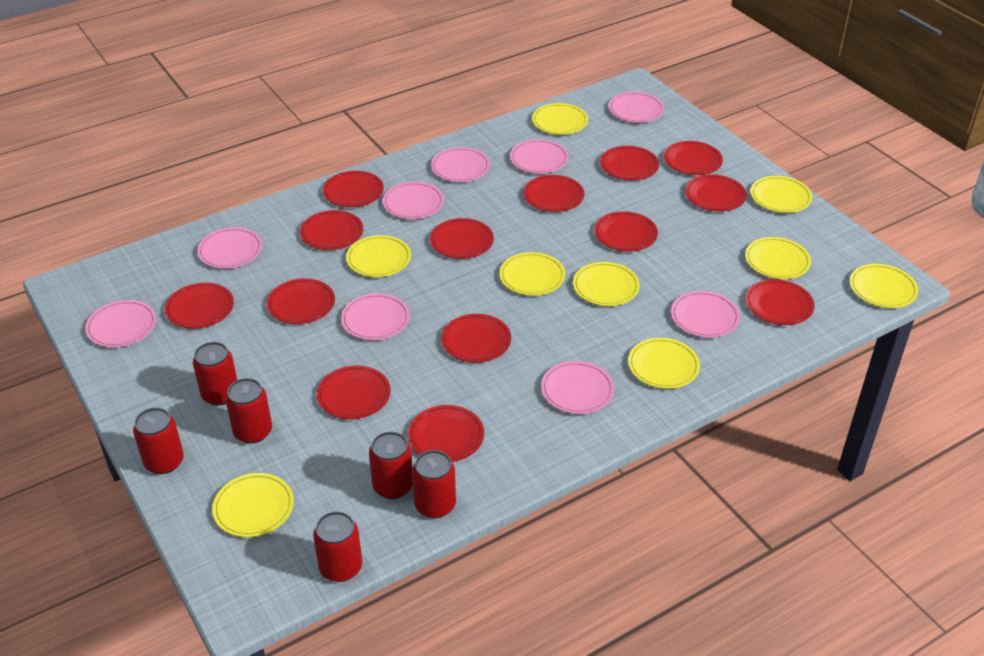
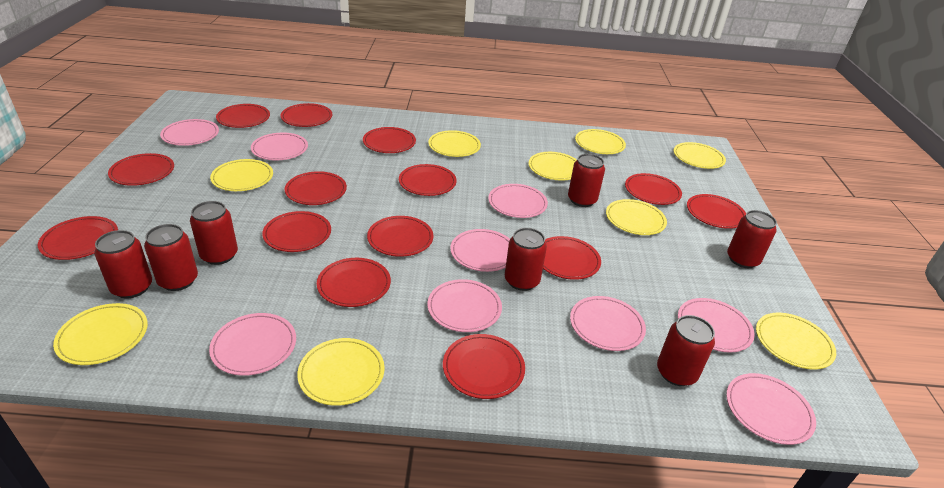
red can: [133,408,184,474] [193,342,237,406] [225,378,272,444] [313,511,362,582] [369,432,413,499] [412,450,456,518] = 6 -> [94,230,152,298] [144,224,198,291] [190,201,238,265] [505,228,547,291] [568,154,605,207] [657,315,715,386] [727,210,777,268] = 7

